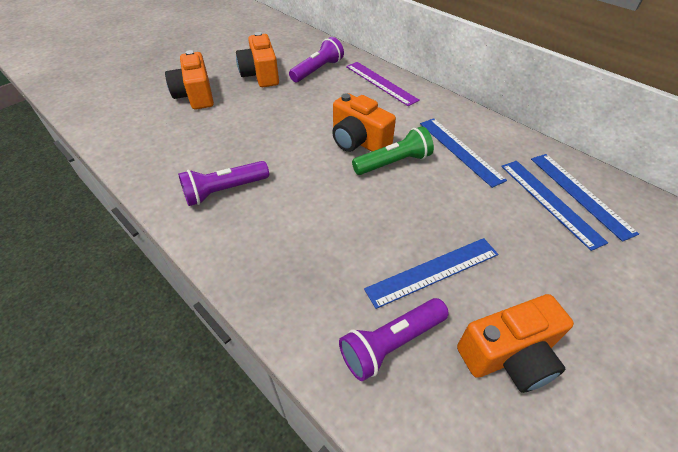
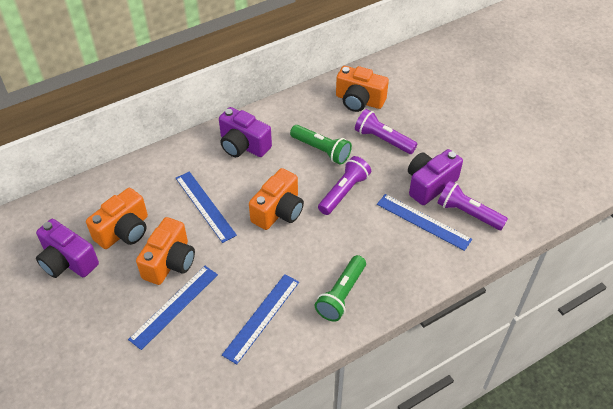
green flashlight: [352,126,434,175] = 1 -> [290,125,352,165] [315,255,366,322] = 2
purple camera: none = 0 -> [36,219,99,278] [219,107,272,157] [408,149,463,205] = 3
purple ruler: [346,62,420,106] = 1 -> none = 0

